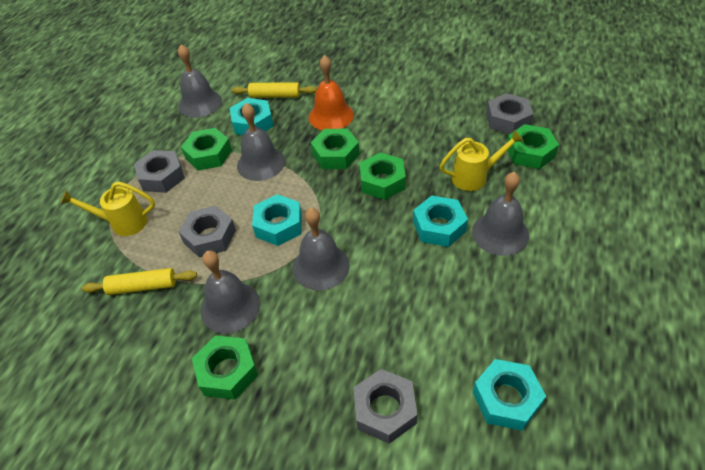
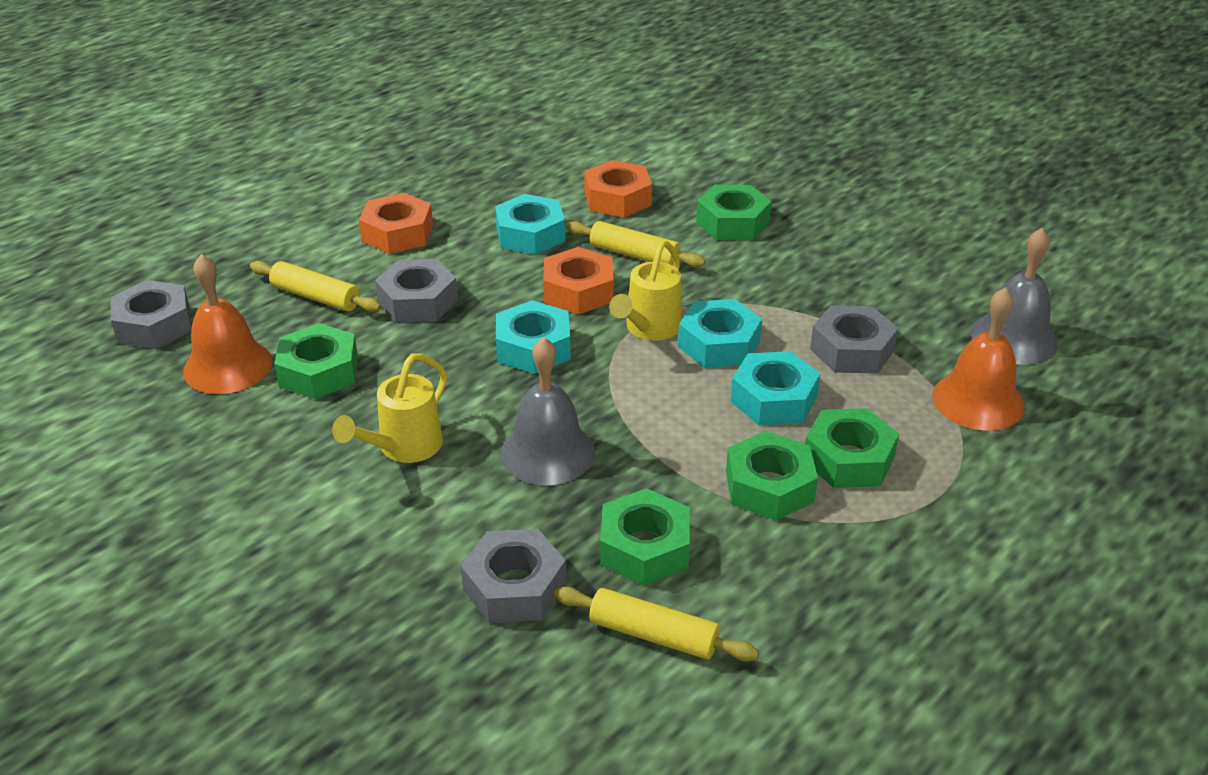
grey bell: [178,44,222,118] [201,251,260,334] [237,103,285,181] [293,208,350,291] [472,172,529,256] = 5 -> [501,337,595,486] [971,228,1058,365] = 2
orange bell: [309,55,354,130] = 1 -> [183,254,272,394] [932,287,1025,431] = 2
orange nut: none = 0 -> [359,193,433,254] [543,247,613,314] [584,160,652,218] = 3
yellow rolling pin: [82,268,197,295] [232,82,317,98] = 2 -> [250,261,382,312] [554,586,759,662] [566,221,706,268] = 3

